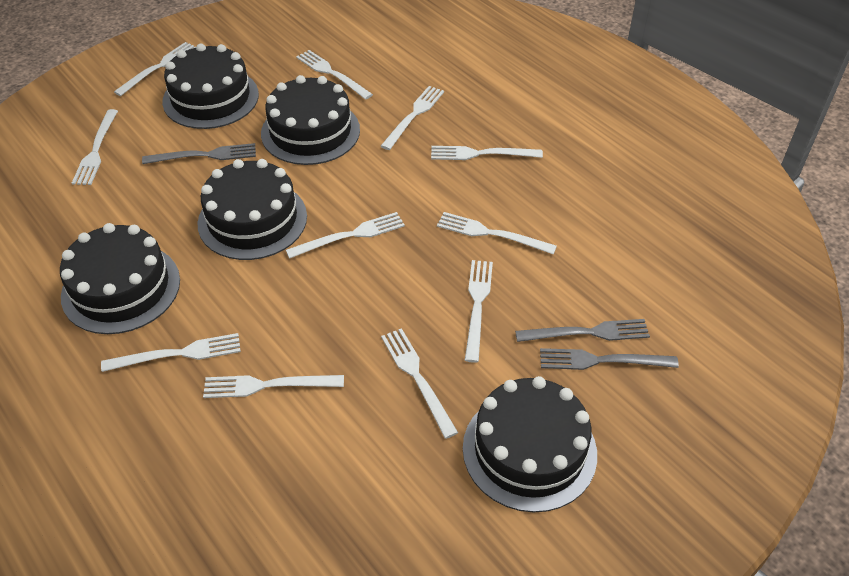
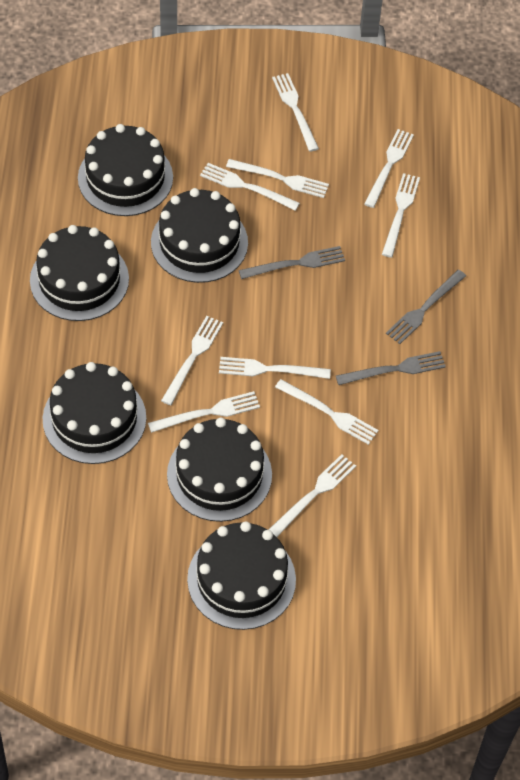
black cake: [60,223,180,334] [162,44,259,129] [197,159,307,260] [261,75,360,165] [463,376,597,512] = 5 -> [30,225,129,321] [43,362,146,464] [78,124,173,216] [151,188,248,283] [167,418,272,522] [187,522,296,630] = 6
white fork: [72,109,118,185] [101,333,241,372] [114,42,196,96] [203,375,344,398] [286,212,405,259] [296,50,373,100] [381,86,444,150] [381,328,458,439] [431,146,543,160] [437,212,557,255] [465,260,493,363] = 11 -> [148,391,260,433] [161,316,223,405] [200,163,300,211] [219,357,331,379] [226,159,329,198] [269,454,356,537] [272,73,319,152] [275,379,379,445] [364,129,414,208] [382,173,420,258] = 10

